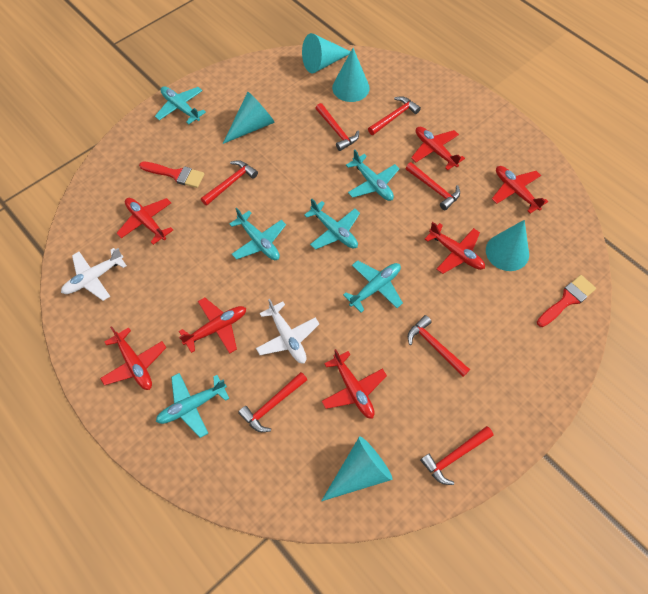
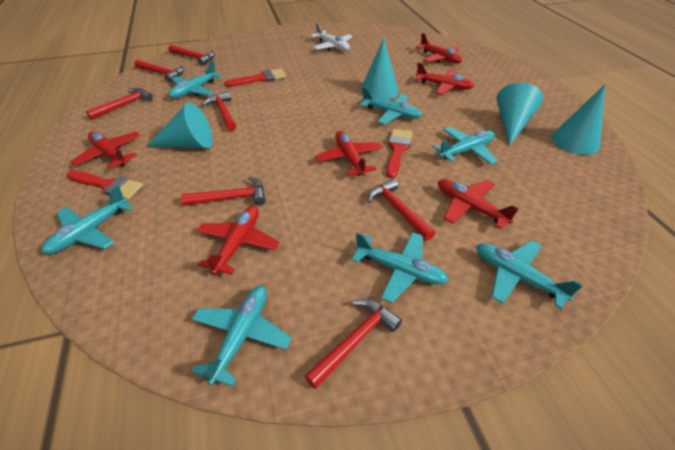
red brush: [139,162,204,188] [537,275,596,327] = 2 -> [67,170,143,200] [225,69,286,87] [386,129,413,178] = 3
red plane: [100,326,166,390] [116,198,173,245] [179,298,246,354] [321,349,387,419] [411,127,465,170] [425,222,485,274] [492,166,548,213] = 7 -> [70,131,141,169] [197,206,280,275] [315,131,383,176] [415,62,474,95] [416,33,462,64] [438,179,519,229] = 6
turquoise cone: [223,92,275,144] [302,33,351,73] [321,436,393,501] [332,48,370,102] [486,220,529,271] = 5 -> [147,102,213,148] [360,38,399,100] [497,83,544,146] [552,85,605,155] = 4
turquoise plane: [155,86,206,124] [156,373,230,438] [230,208,286,260] [304,198,360,250] [343,260,403,313] [346,149,399,201] = 6 -> [42,186,132,254] [169,61,222,98] [192,286,292,387] [352,232,449,303] [359,87,422,125] [433,127,497,164] [476,240,583,309] = 7
white plane: [61,248,127,301] [256,299,319,364] = 2 -> [310,22,353,51] = 1

